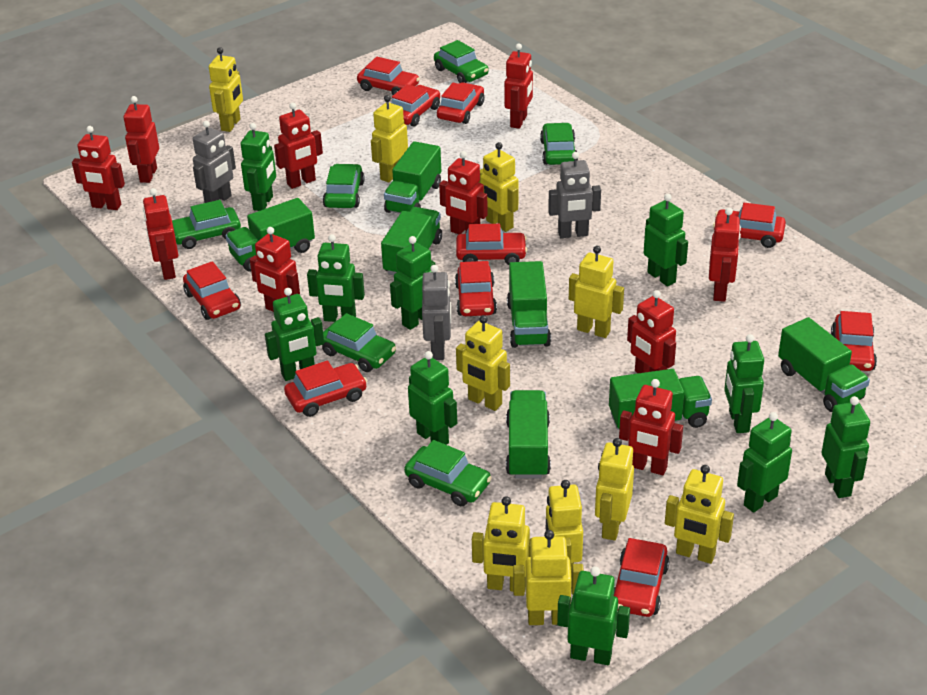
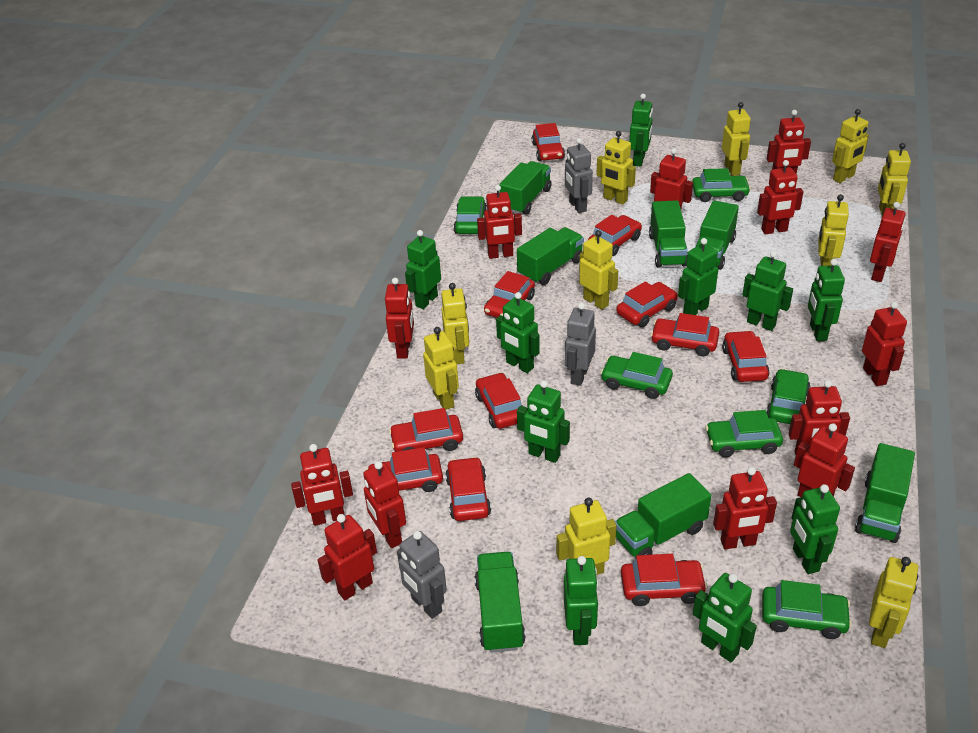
red car: [183,261,241,320] [284,360,367,417] [357,57,420,95] [391,84,440,126] [437,82,484,124] [455,261,497,316] [456,224,527,265] [614,538,670,617] [713,203,786,248] [831,311,877,371] = 10 -> [366,447,443,492] [389,408,463,452] [445,457,491,521] [475,373,523,429] [484,271,535,318] [532,123,565,161] [588,215,642,256] [616,281,678,327] [621,554,707,606] [651,313,719,356] [722,330,770,382] = 11
red robot: [72,126,125,210] [124,96,159,183] [143,188,178,280] [250,227,300,312] [274,102,323,189] [439,151,488,234] [504,43,533,129] [619,379,683,475] [627,290,676,373] [709,208,741,302] = 10 -> [291,444,353,526] [317,514,377,600] [363,461,406,548] [385,278,414,359] [477,185,522,259] [650,148,693,210] [713,467,777,549] [757,160,803,234] [767,110,811,174] [789,380,850,455] [794,423,855,497] [862,302,907,386] [870,202,906,282] = 13

